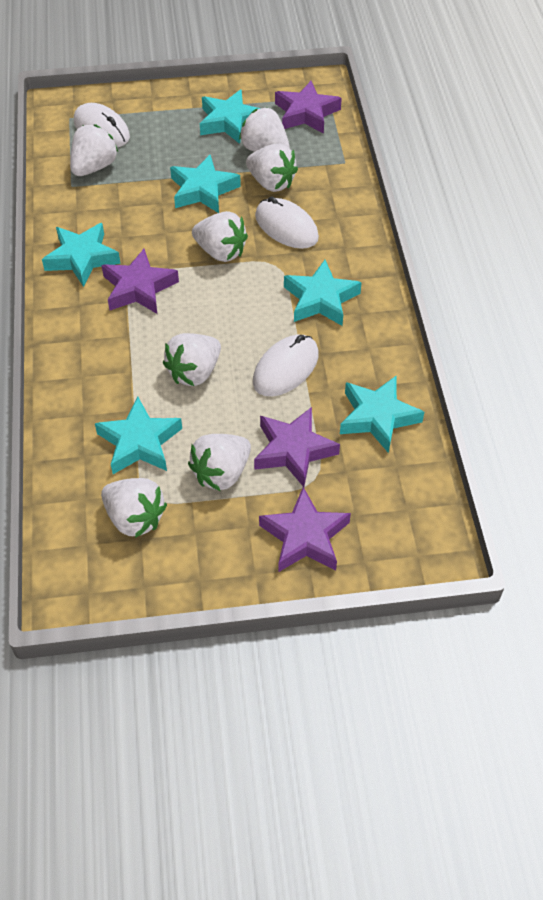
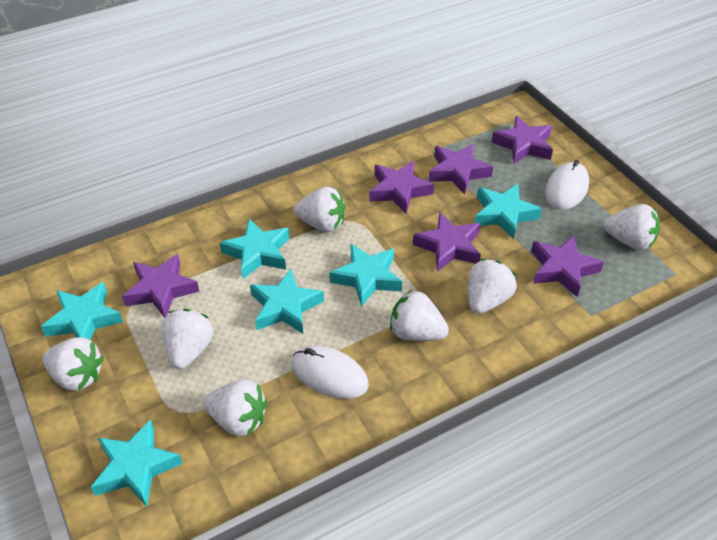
purple star: [101,249,179,314] [254,407,340,487] [259,487,351,572] [275,81,342,134] = 4 -> [122,254,199,318] [369,161,434,214] [413,212,481,272] [429,144,493,195] [491,116,553,164] [531,235,604,297] = 6
white mouse: [74,103,130,147] [253,335,319,396] [255,196,319,249] = 3 -> [292,346,369,399] [545,160,589,210] = 2

